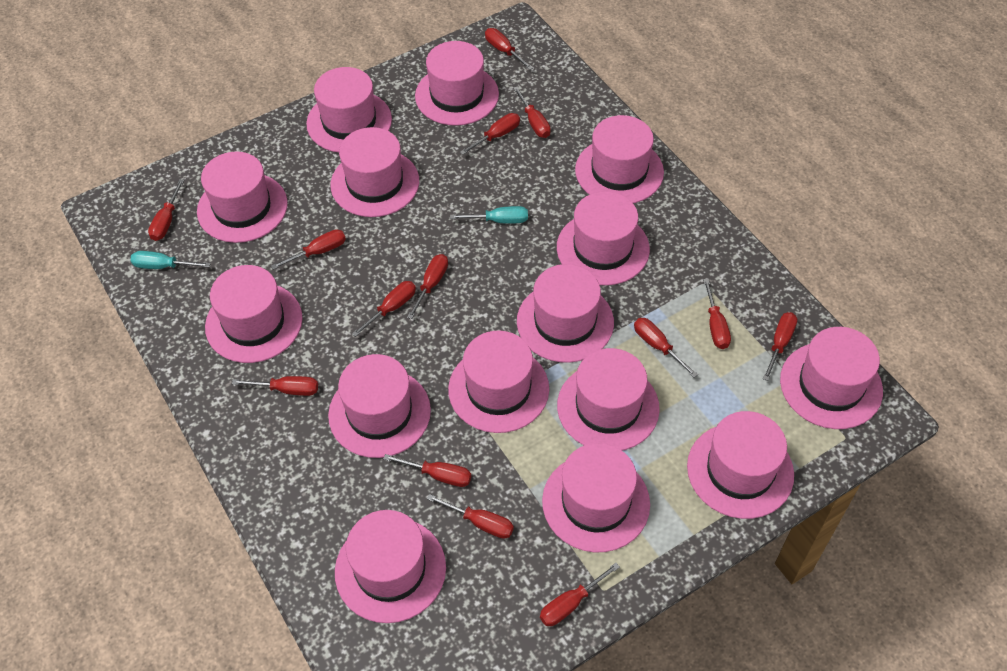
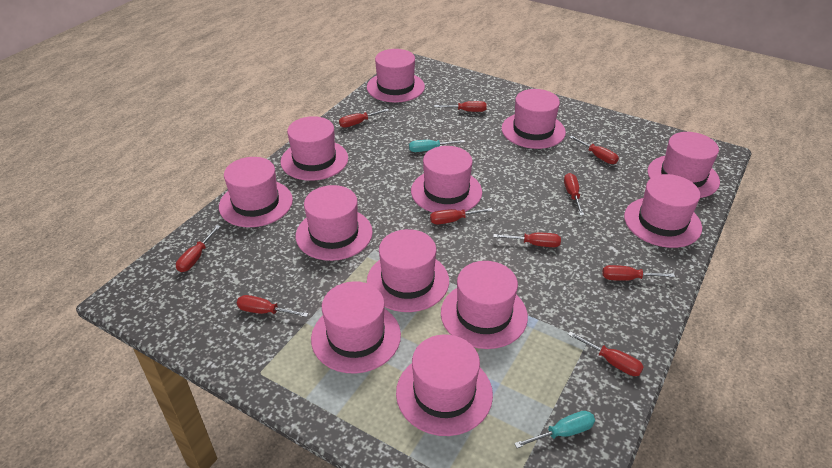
pink hat: [197,152,288,243] [205,265,303,363] [306,67,392,153] [328,354,431,458] [331,127,419,217] [335,510,446,623] [415,41,499,126] [448,331,549,433] [517,264,614,363] [542,443,650,553] [557,191,650,286] [557,348,660,451] [575,115,664,203] [687,411,794,519] [780,327,883,429] = 15 -> [219,157,293,227] [281,116,348,181] [296,185,373,261] [311,281,401,373] [367,49,425,103] [367,229,449,312] [396,334,493,436] [411,146,482,212] [441,261,528,349] [501,89,566,149] [624,174,702,248] [648,132,720,198] = 12
red screwdriver: [148,179,184,241] [232,376,318,396] [271,229,346,269] [352,281,416,337] [384,454,471,487] [407,254,448,319] [427,494,514,539] [460,113,520,155] [485,28,533,70] [513,87,551,138] [540,563,620,626] [634,318,698,378] [703,279,731,349] [763,312,797,381] = 14 -> [176,225,221,272] [237,295,308,317] [339,109,389,128] [430,208,493,224] [434,101,487,112] [493,233,561,247] [564,173,584,215] [568,331,644,376] [570,135,619,164] [602,265,675,281] = 10

